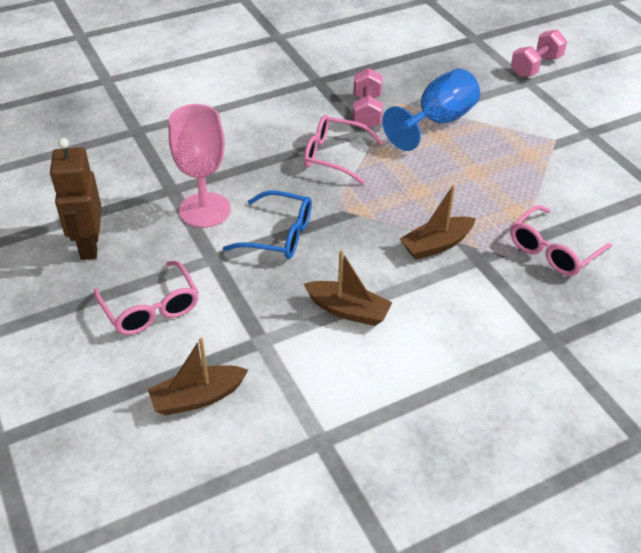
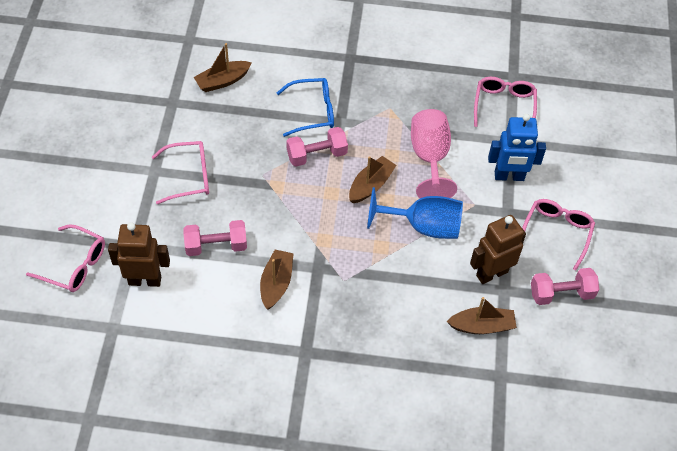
blue robot: none = 0 -> [488,114,546,181] = 1
brown boat: [148,338,248,415] [304,250,393,326] [400,185,476,260] = 3 -> [194,43,252,92] [260,250,294,310] [349,156,397,203] [446,297,517,334] = 4
brown robot: [50,138,102,260] = 1 -> [108,222,170,287] [470,215,526,284] = 2
pink dumbbell: [353,68,383,128] [511,29,567,77] = 2 -> [183,220,247,256] [286,127,348,167] [531,268,599,305] = 3
pink glasses: [94,261,199,335] [304,115,383,185] [511,205,612,276] = 3 -> [26,224,105,292] [152,141,209,204] [474,77,537,127] [522,199,595,270] = 4

